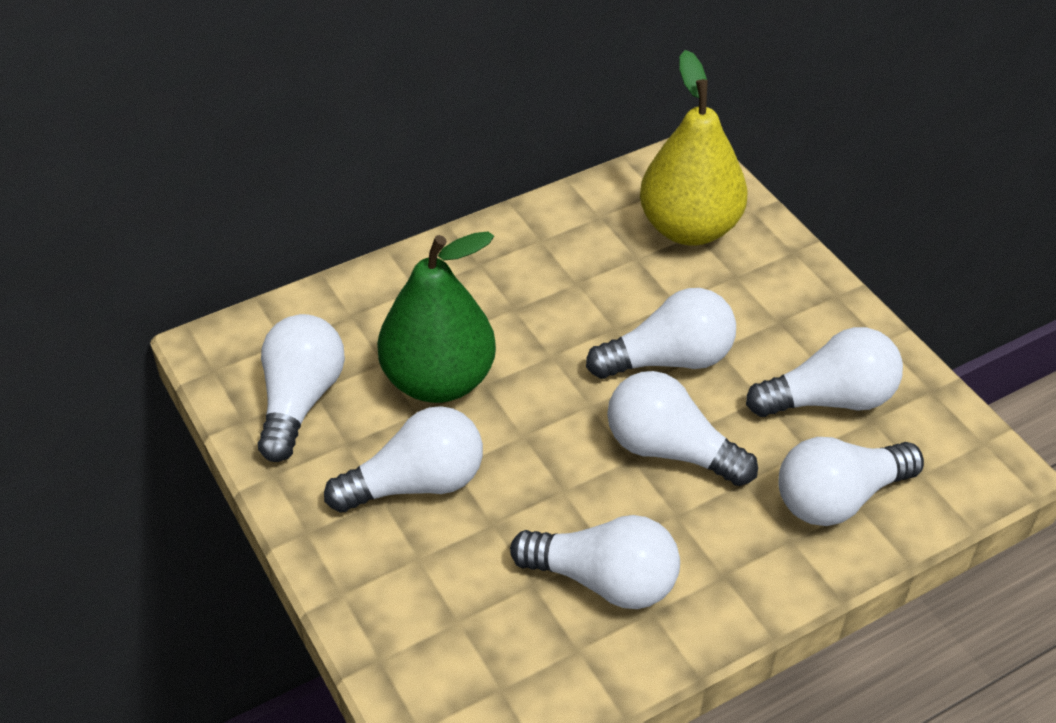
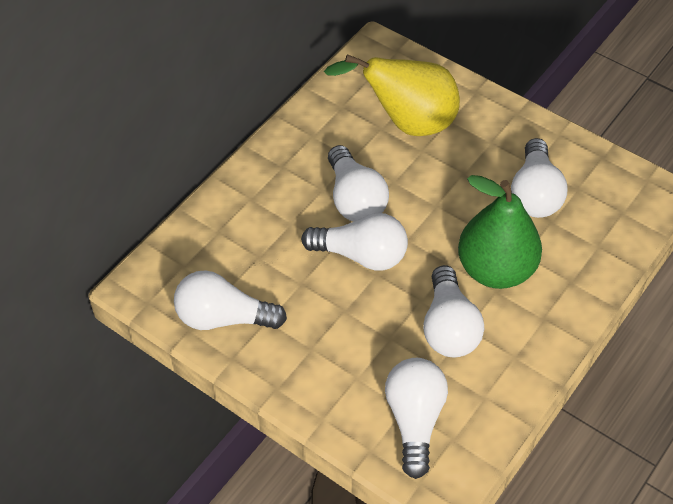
white light bulb: [258,314,345,462] [324,406,483,512] [510,515,680,609] [586,288,736,379] [607,371,758,486] [746,327,903,417] [778,437,924,526] = 7 -> [174,270,287,330] [301,213,408,271] [328,145,389,222] [385,358,448,479] [423,265,484,357] [511,138,567,218] = 6

